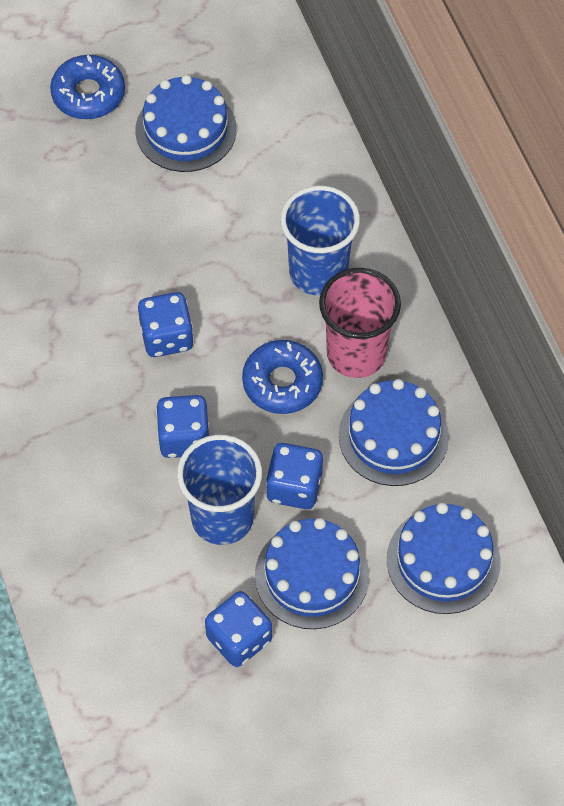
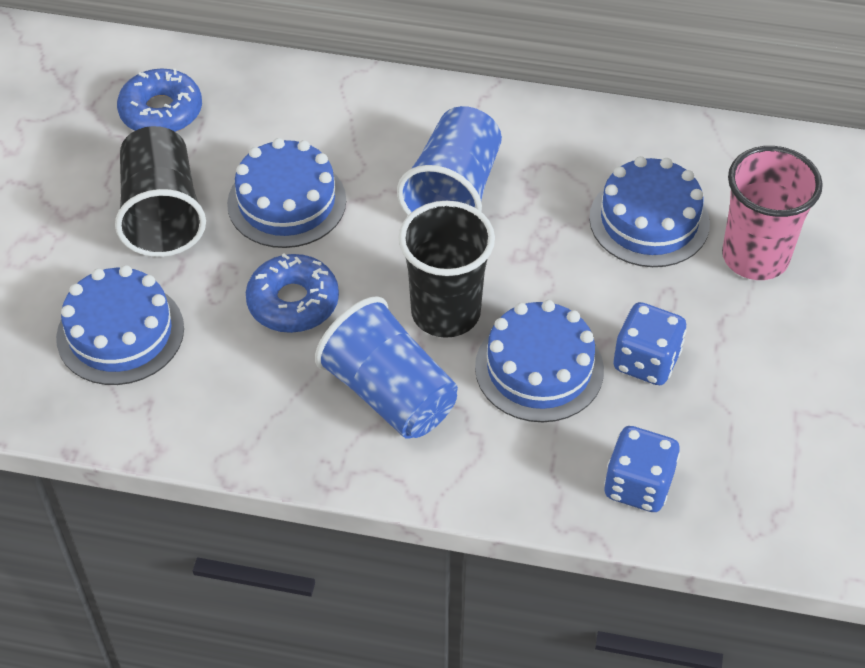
black cup: none = 0 -> [115,126,206,257] [399,201,495,338] = 2
blue dice: [138,292,194,357] [156,395,209,458] [205,591,272,667] [266,443,323,509] = 4 -> [604,426,680,512] [613,302,686,385] = 2

